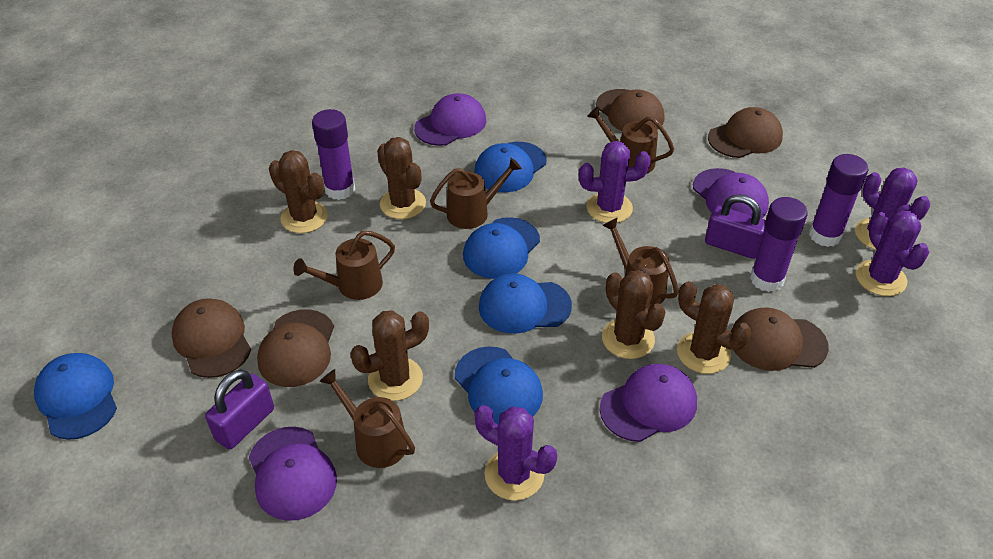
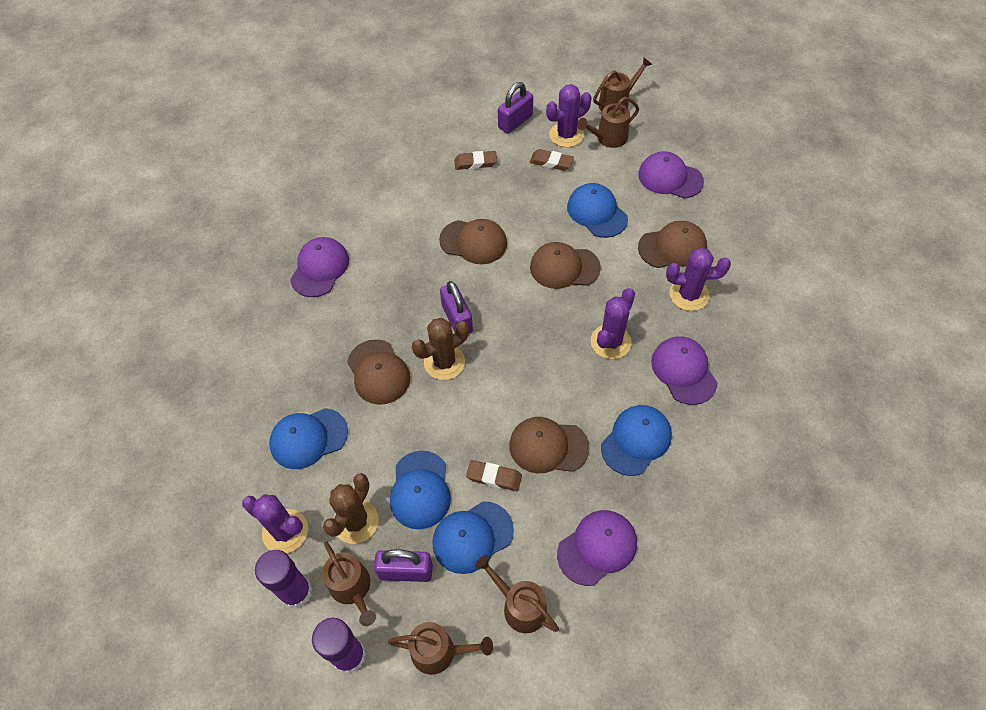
brown cactus: [269,150,328,233] [350,310,429,401] [377,137,426,219] [602,270,666,359] [677,281,751,374] = 5 -> [323,473,379,544] [412,318,469,380] = 2
brown eraser: none = 0 -> [454,151,497,170] [466,460,522,491] [530,149,574,171] = 3
purple glue stick: [312,109,355,200] [750,197,808,292] [809,154,868,247] = 3 -> [255,550,312,608] [312,618,366,674] = 2
purple padlock: [205,369,274,449] [705,194,766,259] = 2 -> [374,549,433,582] [440,281,473,334] [498,82,533,134] = 3

